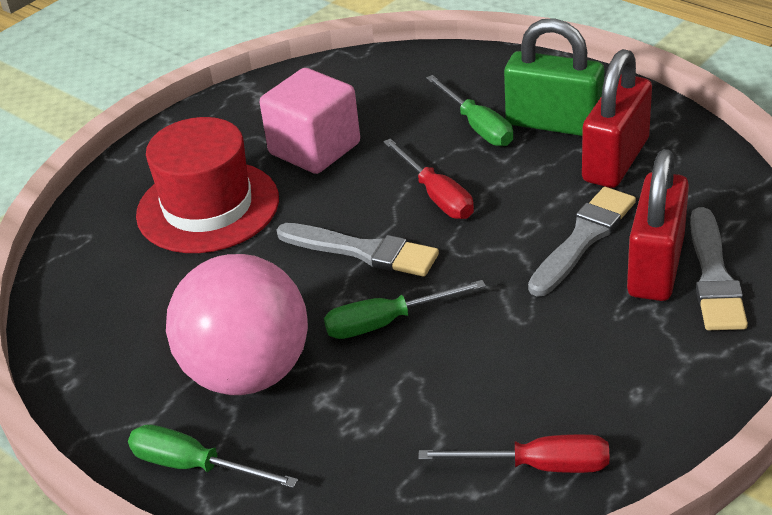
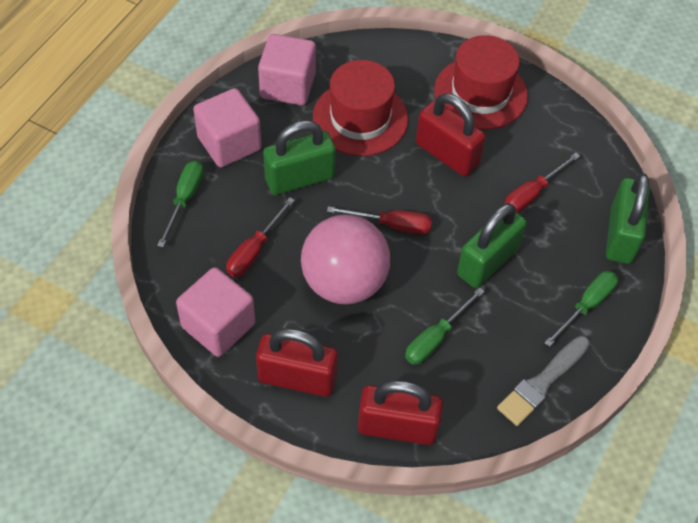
green padlock: [504,18,604,136] = 1 -> [263,120,336,195] [457,203,527,288] [606,173,650,264] = 3
grey brush: [277,223,439,277] [528,187,636,297] [690,207,748,330] = 3 -> [497,336,590,426] = 1
pink cube: [260,68,360,174] = 1 -> [176,267,255,357] [193,88,261,167] [258,34,316,106] = 3
red hat: [136,117,279,253] = 1 -> [313,60,408,156] [434,35,528,130] = 2
red padlock: [582,49,652,188] [627,149,689,301] = 2 -> [256,328,338,397] [358,380,443,445] [416,93,486,176] = 3
red screwdriver: [383,138,474,219] [418,434,609,473] = 2 -> [226,197,295,277] [327,206,432,234] [505,153,580,213] = 3

